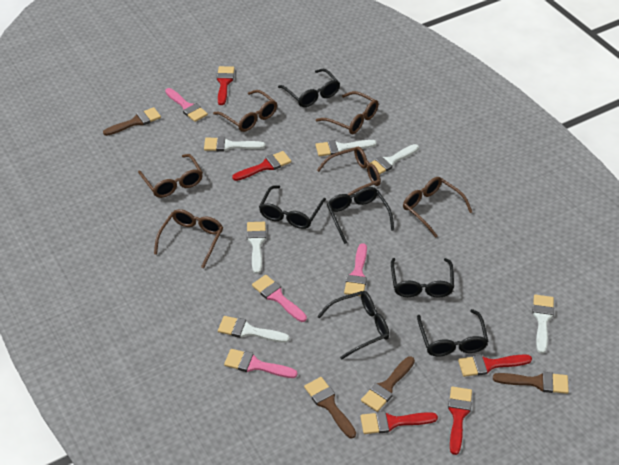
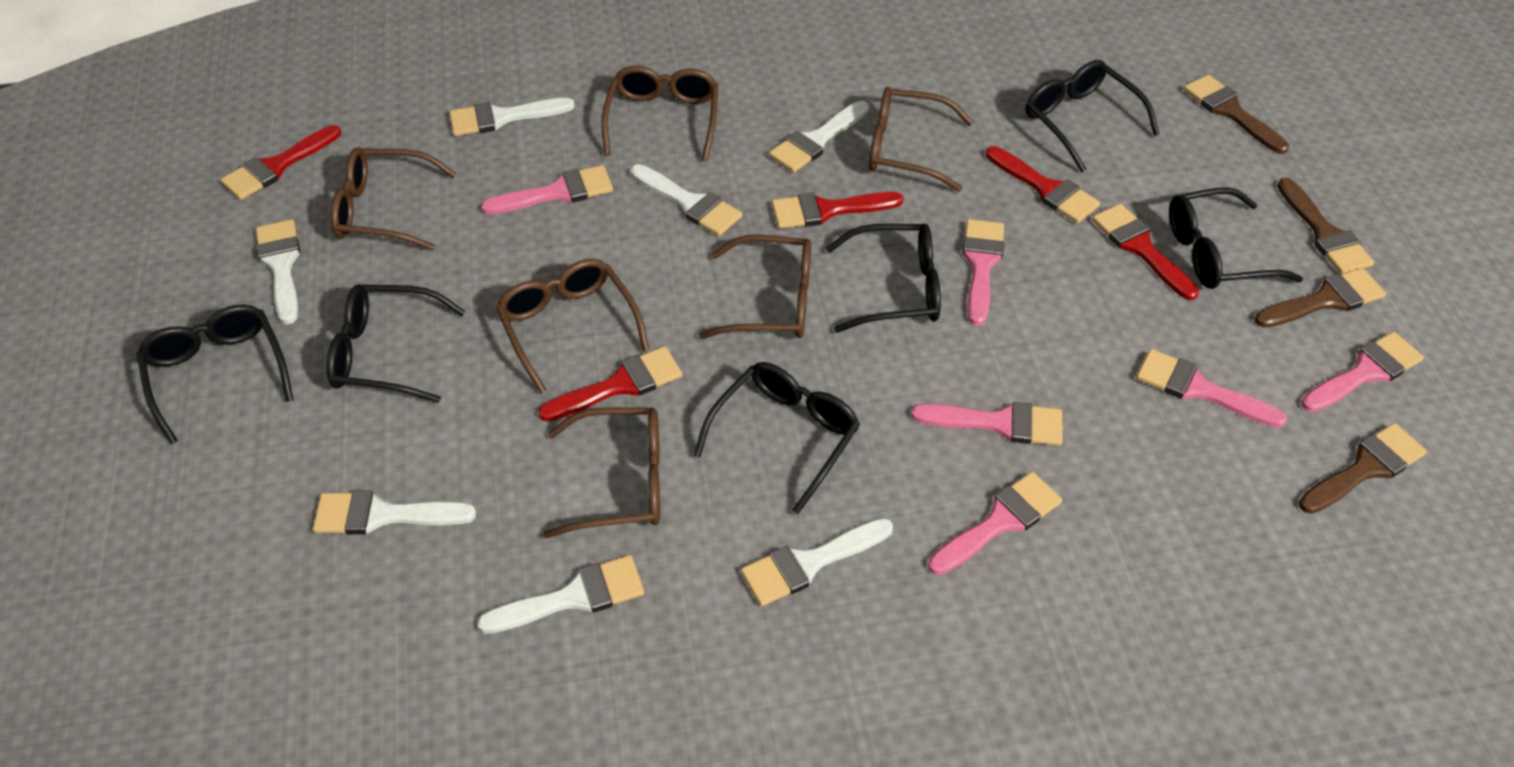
pink brush: [165,88,208,122] [224,349,298,378] [252,275,307,322] [344,243,367,296] = 4 -> [481,165,613,214] [911,402,1063,445] [928,472,1062,575] [963,219,1004,326] [1136,349,1287,428] [1301,332,1424,412] = 6
white brush: [204,137,265,152] [218,316,290,343] [247,222,266,274] [315,140,377,156] [370,144,419,175] [532,294,554,354] = 6 -> [256,219,300,324] [313,491,476,535] [449,98,575,136] [477,555,644,634] [631,164,742,236] [741,518,893,606] [769,101,869,172] = 7

